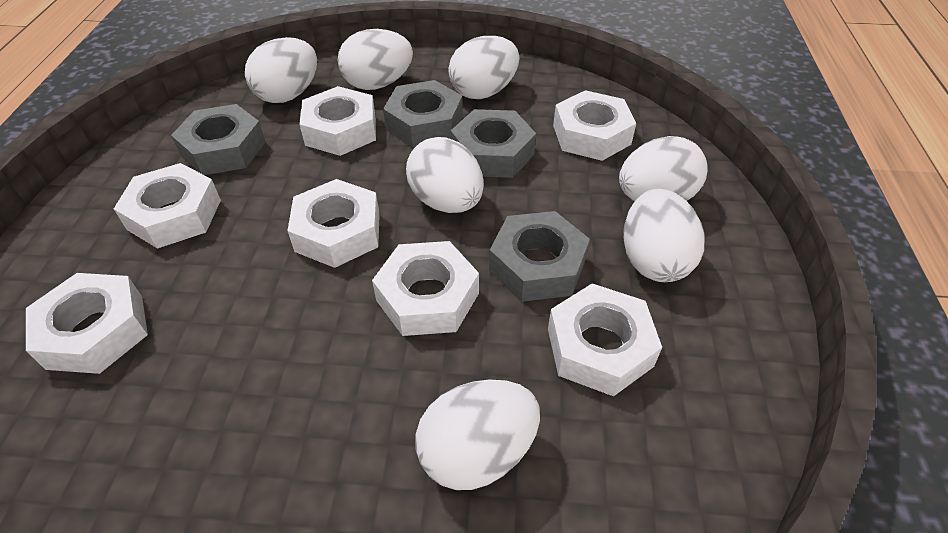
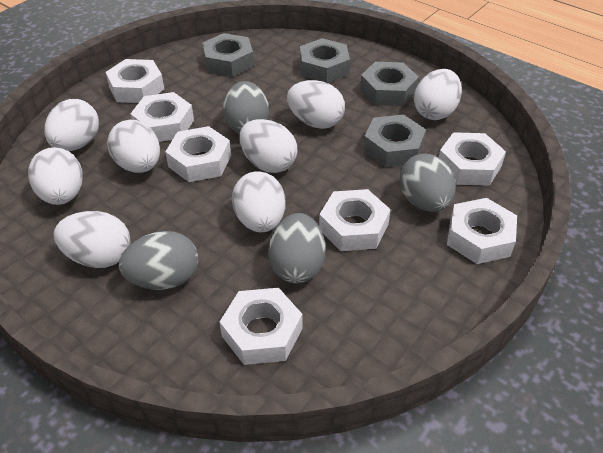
grey egg: none = 0 -> [119,231,198,290] [223,81,269,134] [268,213,326,284] [399,153,456,212] = 4
white egg: [245,37,317,103] [338,29,413,90] [406,137,484,213] [416,379,540,490] [448,36,519,99] [619,136,708,201] [623,189,705,282] = 7 -> [28,147,83,205] [45,99,99,151] [54,211,131,268] [107,120,160,173] [232,171,285,232] [239,119,297,173] [287,80,345,129] [414,69,462,120] = 8

